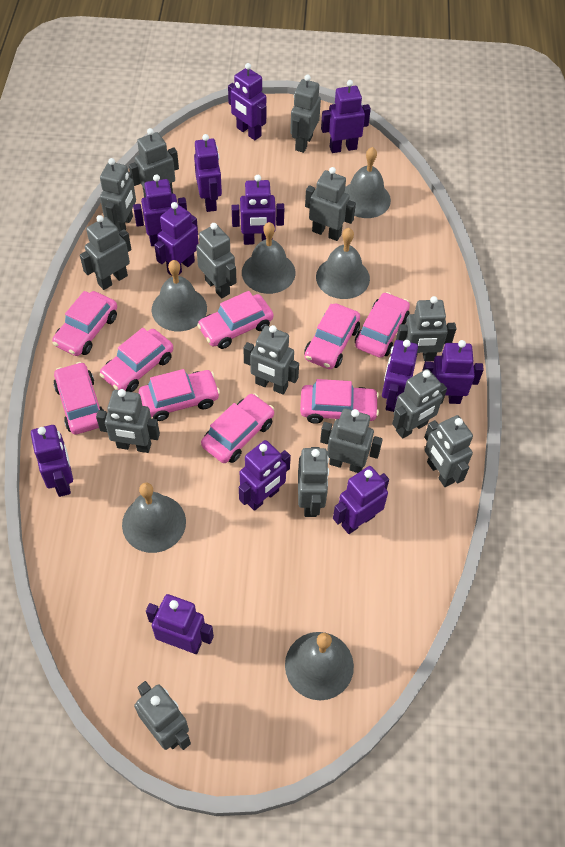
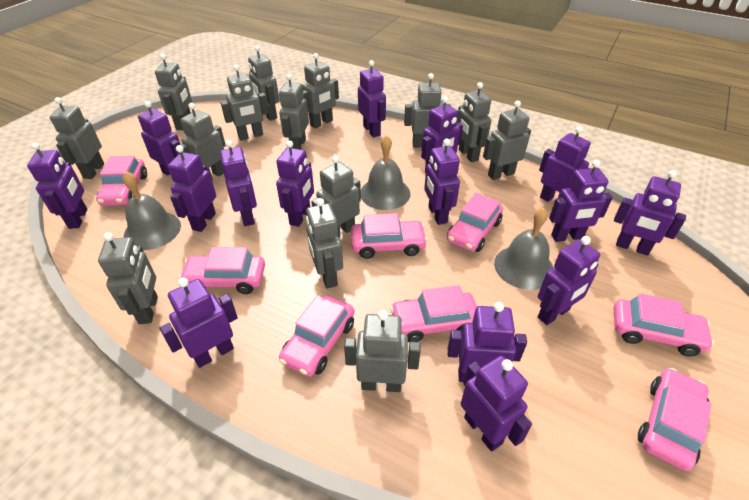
grey bell: [122,482,186,553] [152,260,207,331] [242,222,296,294] [285,632,354,700] [316,228,370,299] [344,147,391,218] = 6 -> [123,171,181,250] [361,135,410,210] [494,207,554,290] = 3
pink car: [52,291,117,356] [53,362,104,434] [99,328,173,392] [139,369,220,421] [197,291,273,349] [201,394,274,463] [300,379,379,424] [304,303,360,369] [355,292,410,358] = 9 -> [96,156,147,206] [179,247,265,294] [279,295,354,377] [351,213,428,259] [390,285,477,342] [447,193,503,252] [614,293,714,357] [638,368,711,471] = 8
purple robot: [31,425,73,497] [133,174,187,246] [146,594,214,654] [154,202,199,276] [194,134,222,212] [228,63,266,140] [231,175,284,245] [239,440,291,511] [321,80,371,153] [333,466,389,534] [382,340,418,412] [422,340,484,404] = 12 -> [27,142,87,229] [138,101,180,176] [160,277,238,368] [168,145,216,232] [220,140,257,226] [276,140,314,227] [358,60,386,137] [421,96,463,173] [424,139,460,225] [447,302,527,382] [461,356,532,452] [538,236,600,325] [539,126,591,202] [549,160,613,242] [614,170,686,256] = 15

